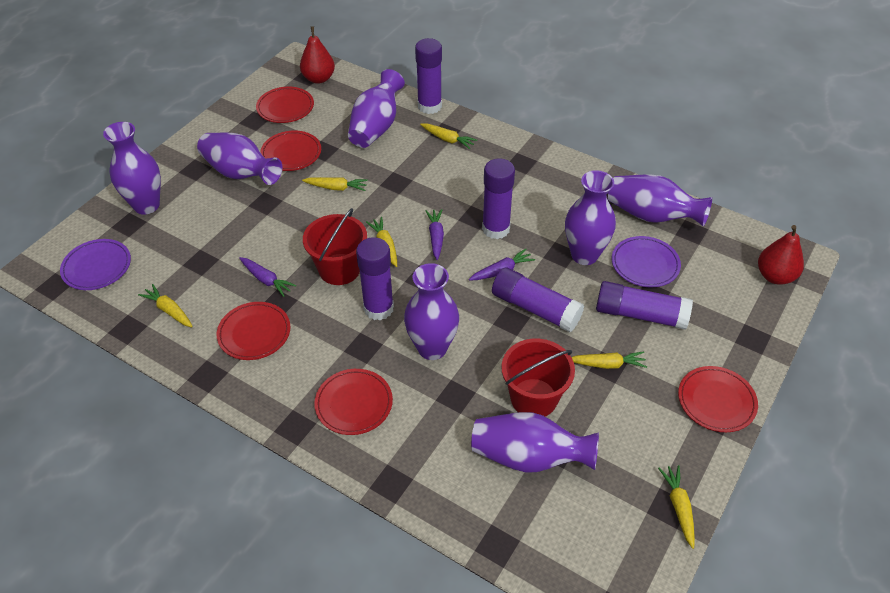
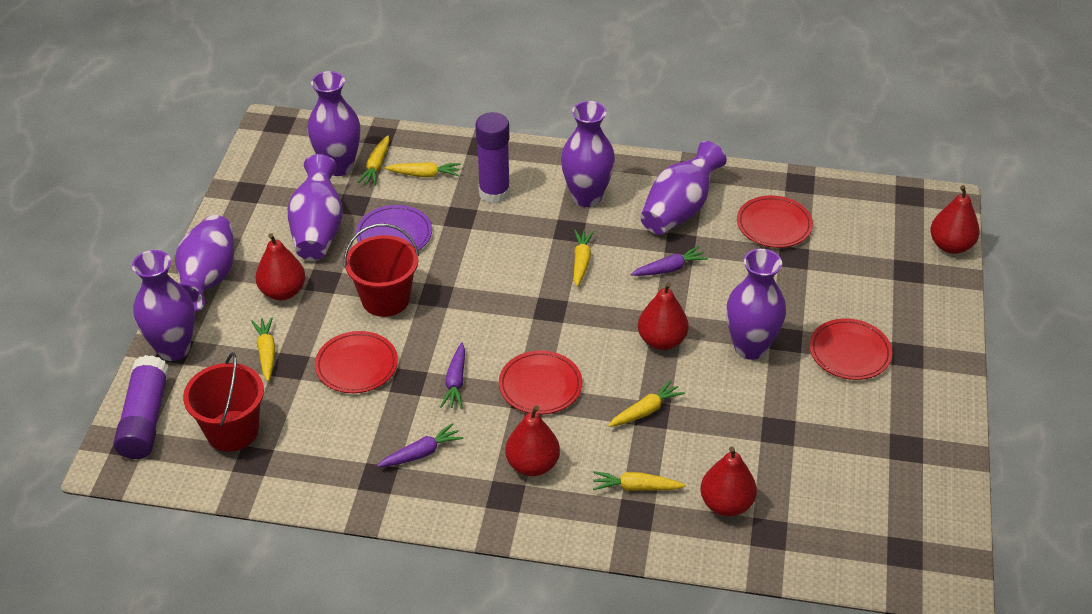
purple glue stick: [356,237,394,320] [415,38,442,114] [482,158,515,239] [492,268,584,332] [596,281,693,330] = 5 -> [113,355,169,459] [475,112,510,204] = 2
purple plate: [60,239,131,290] [612,236,681,287] = 2 -> [356,205,432,251] = 1
red pear: [300,26,335,84] [758,225,804,285] = 2 -> [256,233,305,300] [505,405,560,476] [638,282,688,350] [700,446,757,516] [930,185,980,254] = 5
red plate: [217,302,291,360] [256,87,314,123] [260,131,321,171] [314,369,393,435] [678,366,758,432] = 5 -> [315,331,398,393] [499,350,582,414] [737,196,813,248] [809,318,892,380] = 4

